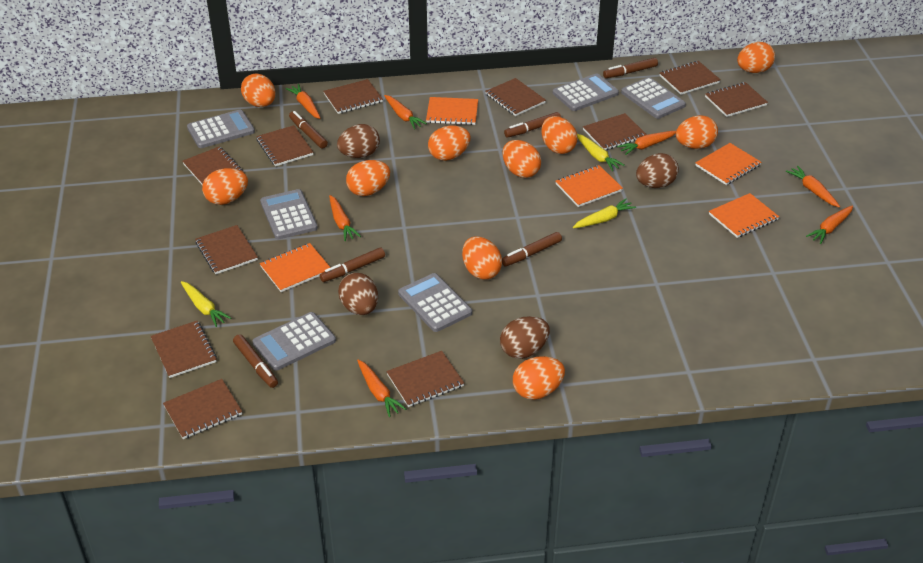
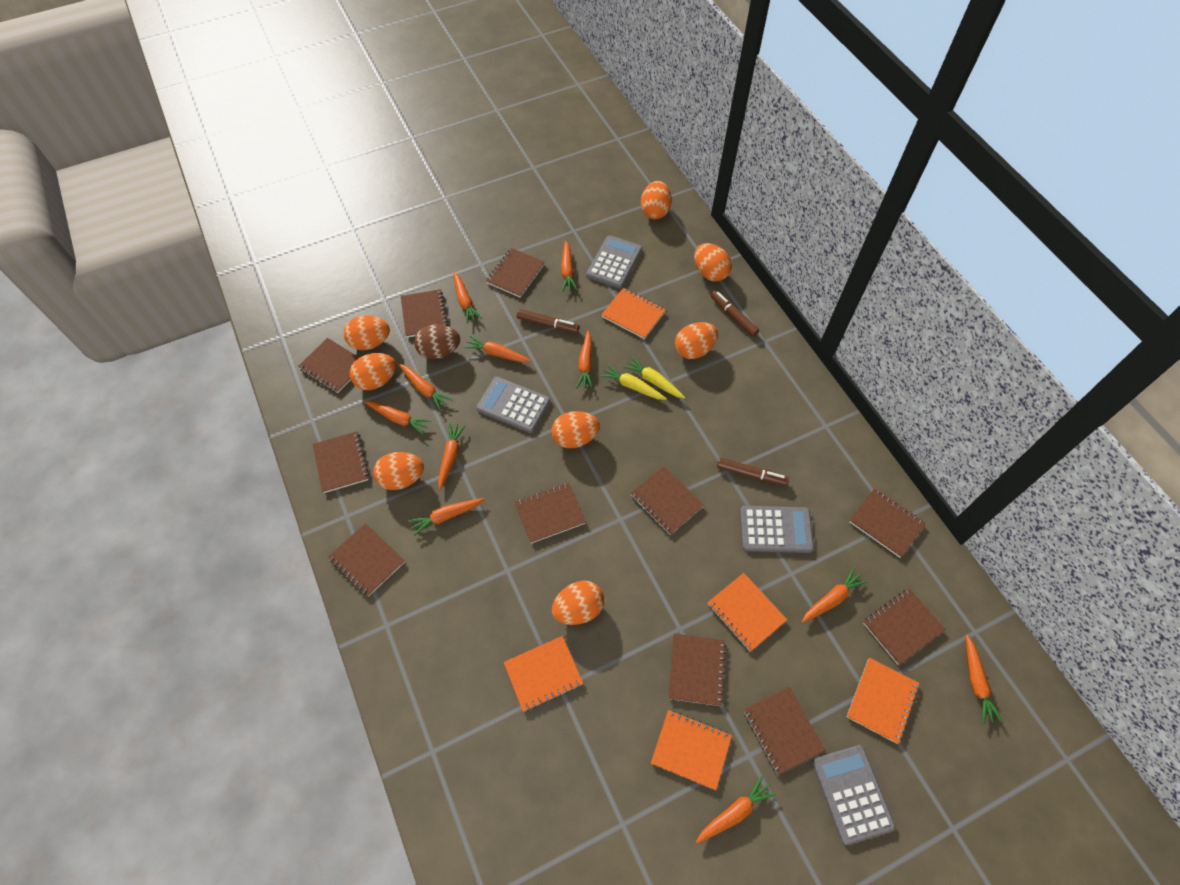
brown egg: [337,124,380,158] [338,272,378,315] [500,316,550,359] [636,153,679,188] = 4 -> [414,325,460,359] = 1
brown marker: [233,334,278,388] [289,111,328,149] [320,248,385,282] [502,232,562,266] [504,112,561,138] [603,58,658,78] = 6 -> [517,309,579,333] [710,291,759,337] [717,458,789,486] = 3
grey calculator: [187,109,255,148] [253,312,336,371] [260,189,318,239] [398,273,472,332] [553,73,619,111] [621,77,686,119] = 6 -> [476,376,550,433] [586,235,642,289] [740,506,814,553] [812,745,896,845] = 4
orange carrot: [285,84,321,119] [329,195,361,241] [357,360,406,417] [384,95,427,129] [617,131,676,155] [786,166,840,208] [806,205,853,244] = 7 -> [364,401,431,435] [399,364,452,411] [408,498,485,536] [438,423,466,490] [453,272,482,324] [464,336,531,363] [561,241,578,292] [576,330,593,389] [696,775,776,843] [802,567,868,623] [966,635,1003,724] = 11
orange egg: [202,168,248,205] [241,73,276,107] [346,160,390,196] [428,126,470,161] [462,237,502,279] [502,140,541,178] [513,356,565,400] [541,116,577,154] [676,115,718,149] [737,42,775,73] = 10 -> [344,315,390,350] [350,353,396,390] [373,452,424,490] [552,411,600,448] [552,581,604,625] [641,181,672,219] [675,322,718,359] [694,243,732,281] = 8
yellow carrot: [181,281,231,327] [573,198,636,228] [577,134,625,171] = 3 -> [600,364,667,400] [623,356,686,399] = 2

